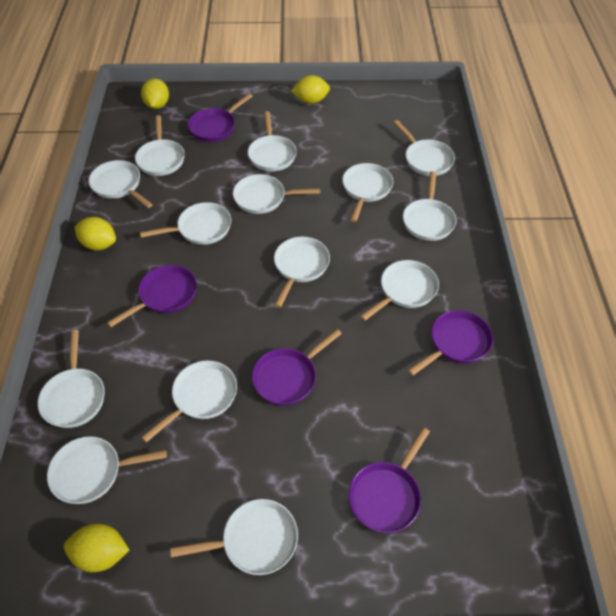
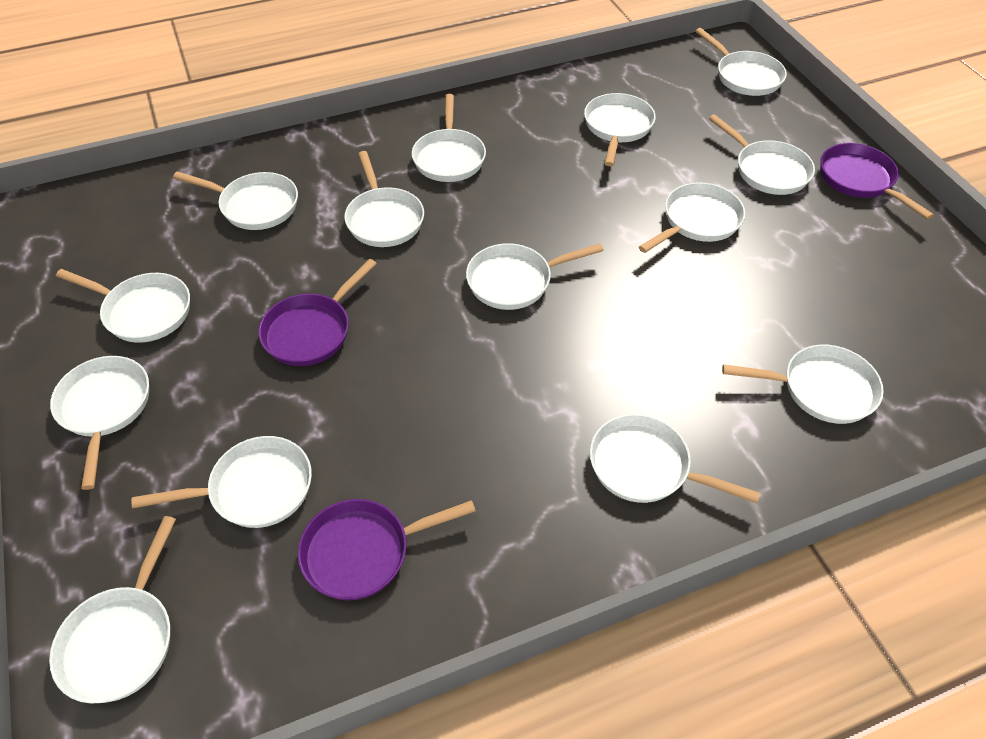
purple pan: [107,265,197,327] [188,93,253,142] [252,329,342,406] [349,427,430,533] [408,310,493,376] = 5 -> [259,259,377,366] [298,499,476,601] [820,143,934,220] = 3
yellow lemon: [64,524,129,572] [74,217,116,250] [141,78,169,109] [291,75,330,104] = 4 -> none = 0

